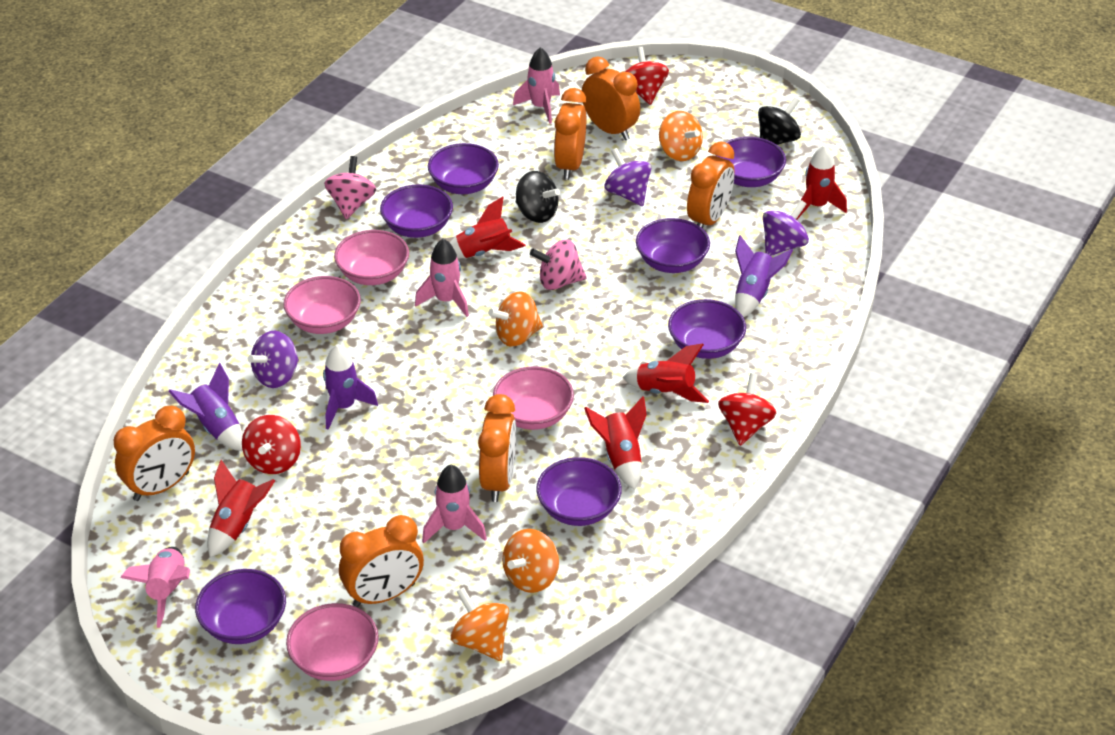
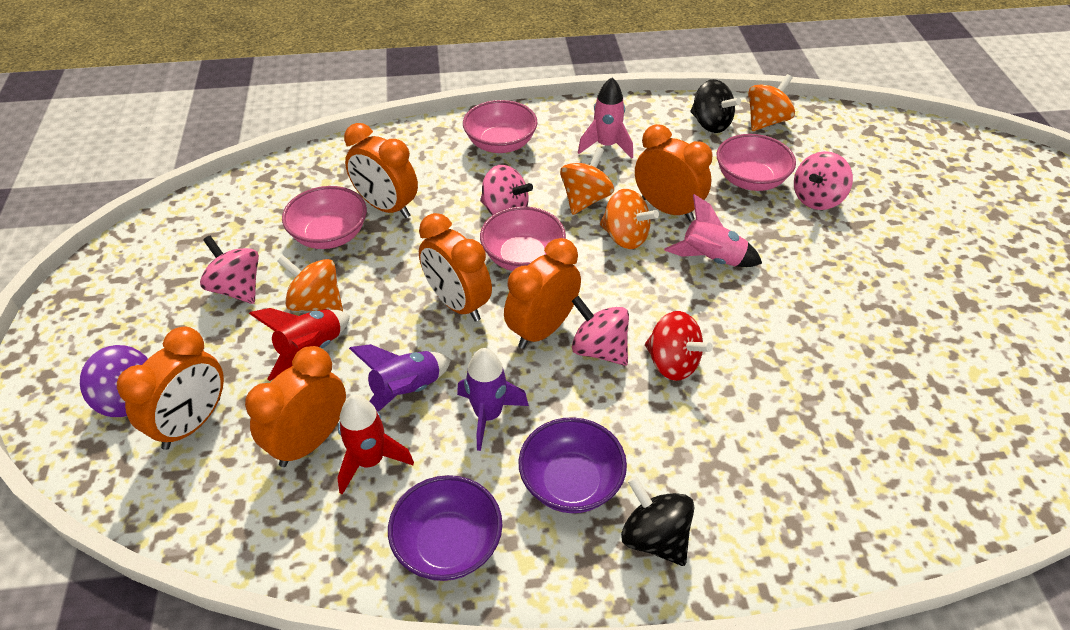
pink rocket: [120,547,190,628] [415,239,469,317] [422,465,487,543] [513,47,560,124] = 4 -> [578,77,633,158] [664,194,762,267] = 2
pink spinning top: [324,156,376,219] [530,240,586,290] = 2 -> [200,236,259,304] [480,165,533,215] [572,296,629,366] [794,151,853,210] = 4
purple bowl: [195,569,286,644] [380,185,453,238] [428,143,499,194] [536,457,622,526] [636,218,710,273] [668,299,746,359] [716,137,786,187] = 7 -> [388,475,502,581] [518,417,627,513] = 2
purple rocket: [168,363,243,452] [323,344,378,430] [735,235,793,317] = 3 -> [349,344,451,411] [457,348,529,451] = 2
purple spinning top: [248,330,299,388] [605,148,651,206] [763,200,809,256] = 3 -> [80,345,148,417] = 1
red rocket: [207,460,275,557] [449,197,526,259] [584,396,647,490] [623,343,709,403] [797,145,847,219] = 5 -> [249,308,350,381] [337,395,414,495] = 2
red spinning top: [242,415,301,474] [625,47,669,105] [718,373,777,446] = 3 -> [645,311,713,381] = 1

